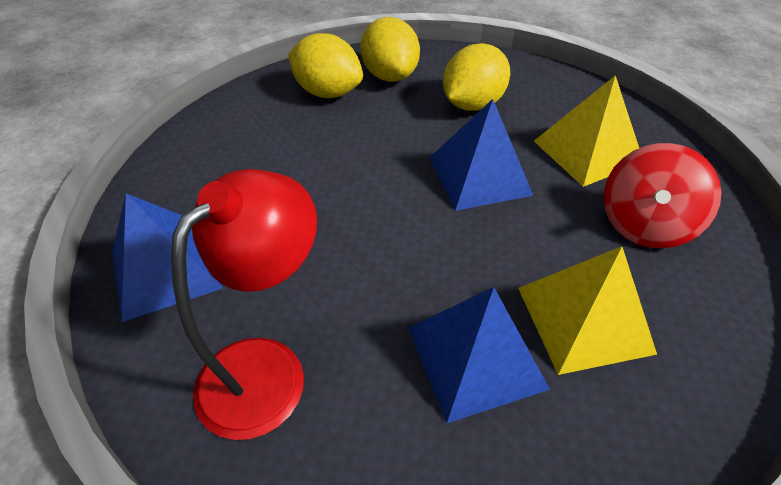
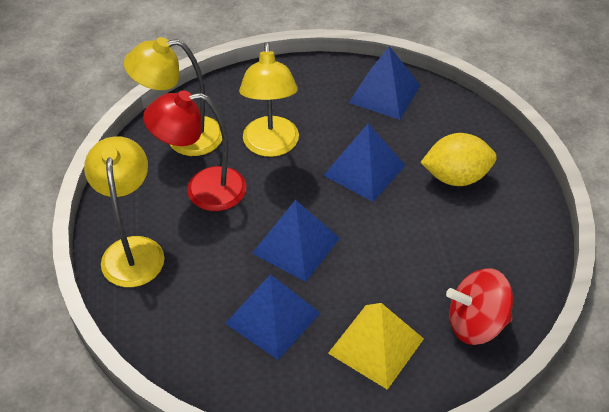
blue pyramid: [112,193,223,322] [408,287,550,423] [429,99,533,211] = 3 -> [225,274,320,360] [252,200,340,282] [323,123,406,202] [349,46,421,120] = 4
yellow lamp: none = 0 -> [84,136,164,287] [124,37,222,156] [239,42,299,157] = 3
yellow lemon: [288,33,363,98] [361,17,420,82] [443,43,510,111] = 3 -> [420,133,497,186] = 1
yellow pyramid: [518,246,657,375] [534,75,639,187] = 2 -> [328,303,424,390] = 1

